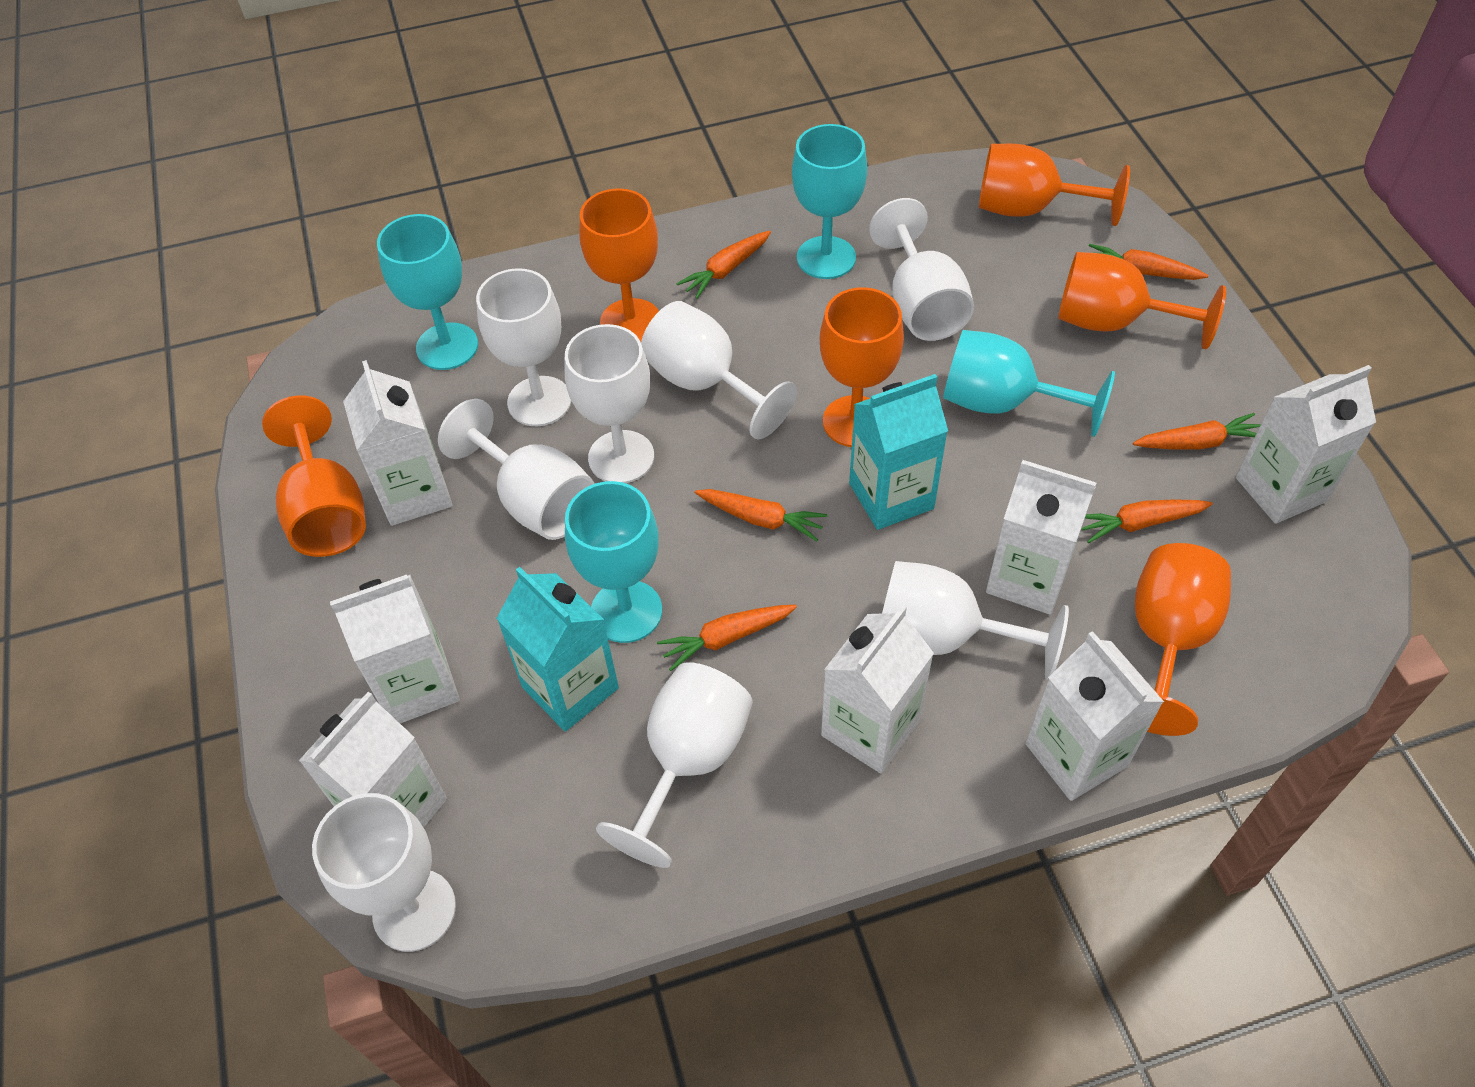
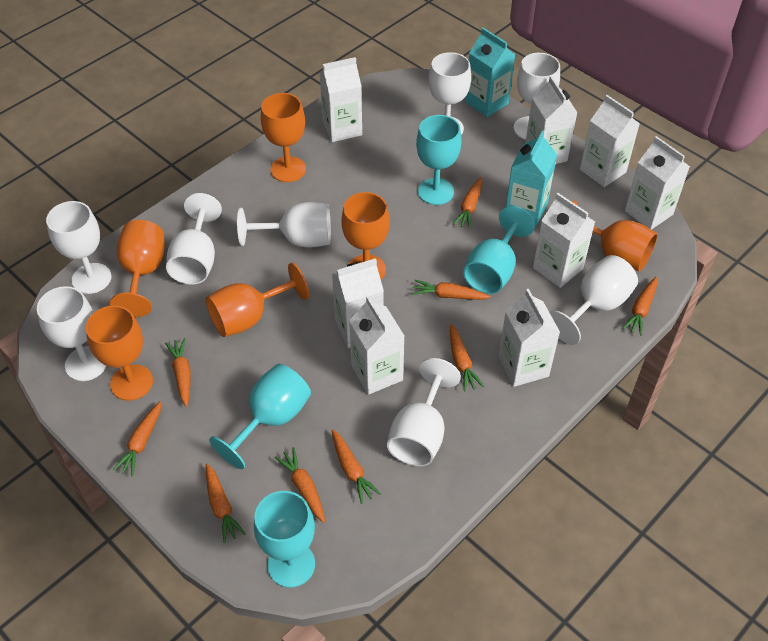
orange carrot: [657,605,797,671] [676,231,771,299] [695,489,827,542] [1081,499,1213,543] [1089,244,1208,280] [1133,413,1260,450] = 6 -> [113,401,161,476] [165,338,191,407] [206,463,246,543] [274,447,325,523] [332,429,381,504] [412,280,491,300] [450,324,484,392] [453,177,483,229] [622,277,657,336] = 9
white carton: [299,692,447,828] [330,575,460,724] [343,360,452,526] [821,605,934,774] [986,460,1096,615] [1025,631,1164,801] [1236,365,1376,524] = 7 -> [320,57,362,142] [332,258,384,348] [349,296,404,395] [498,289,560,387] [525,76,577,164] [533,193,595,288] [580,95,640,187] [625,136,690,230] = 8

